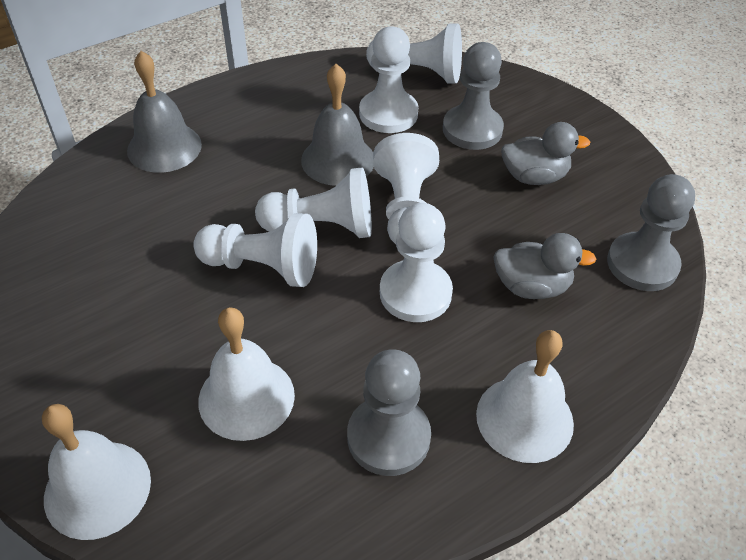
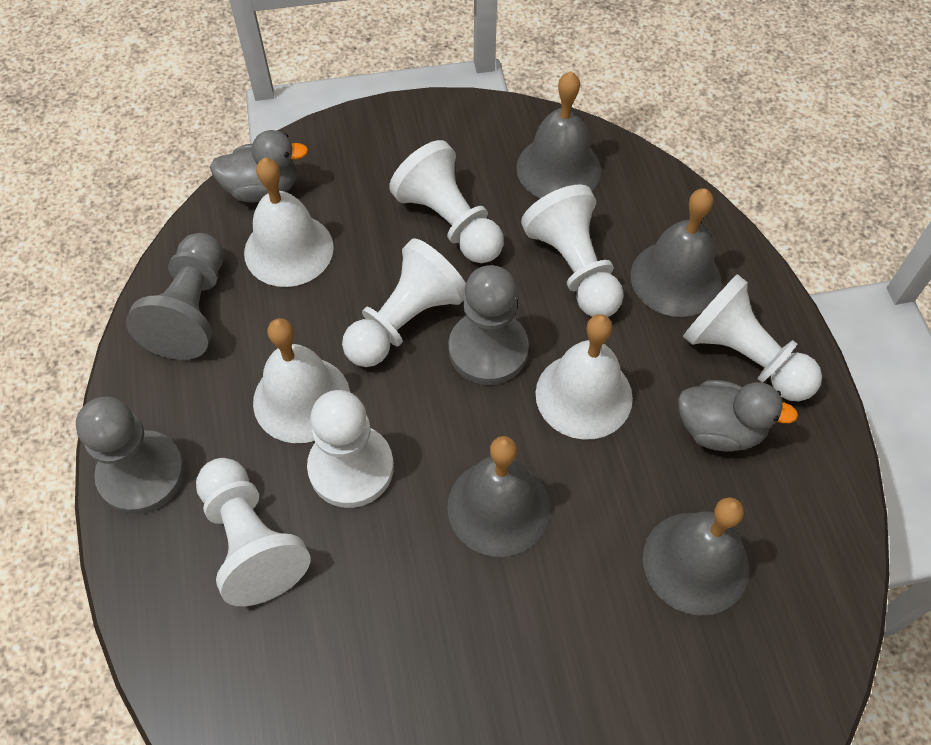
grey bell: [127,51,202,173] [301,64,374,186] = 2 -> [447,436,550,557] [516,71,601,198] [631,189,722,317] [643,497,749,616] = 4

